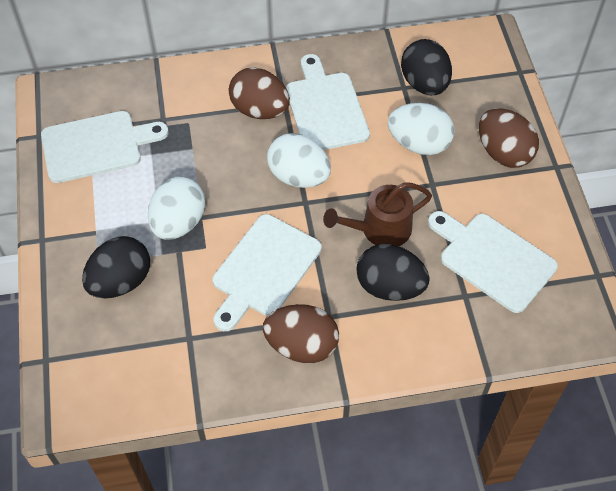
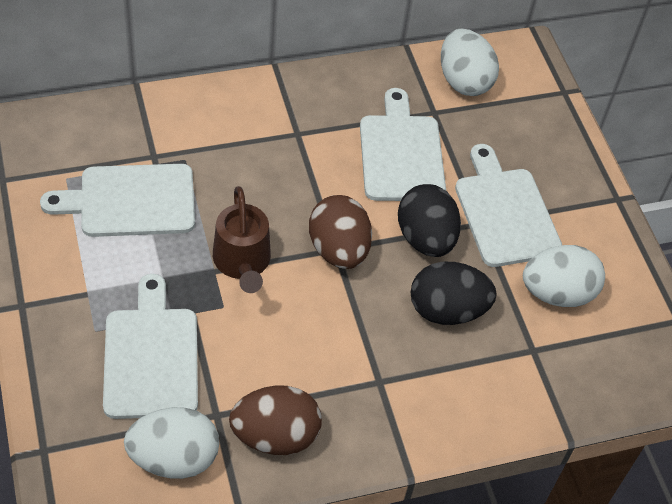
black egg: [82,236,150,298] [356,244,430,301] [401,39,452,95] = 3 -> [398,184,461,257] [410,262,497,325] = 2
brown egg: [229,67,290,119] [263,304,339,363] [479,108,539,168] = 3 -> [229,385,322,455] [309,195,372,269] = 2

